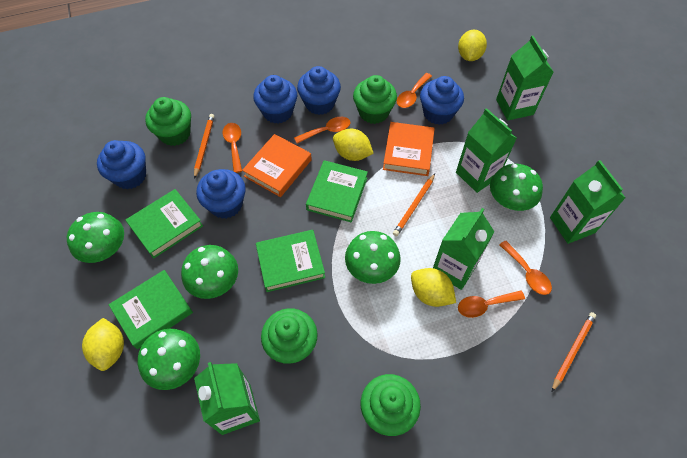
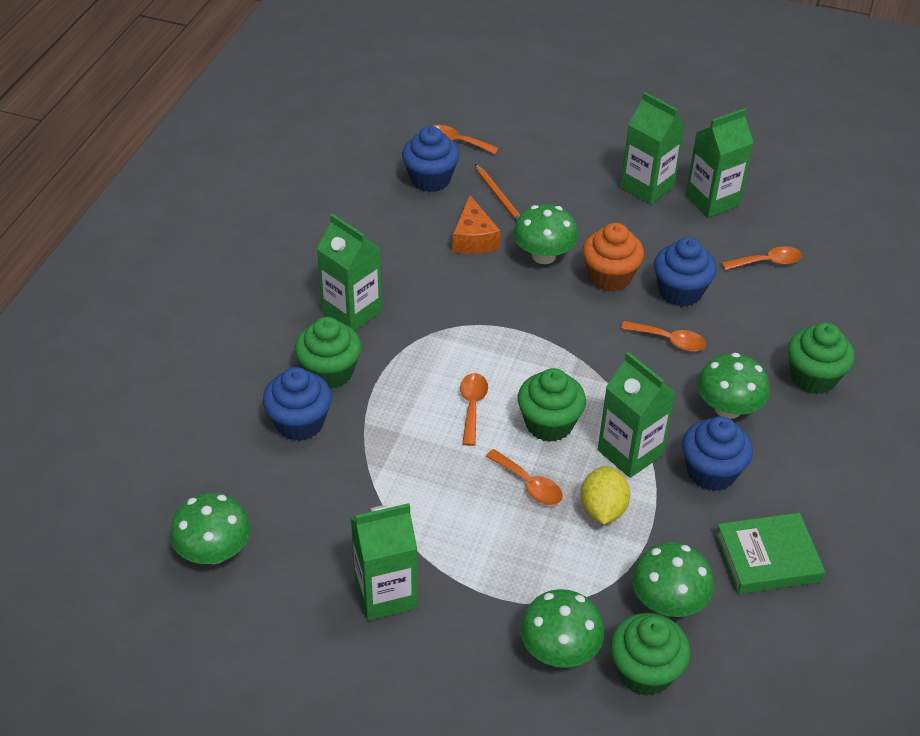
blue cupcake: [97,140,146,189] [196,169,246,219] [253,75,297,124] [297,66,341,115] [420,76,464,125] = 5 -> [263,367,332,441] [402,126,460,192] [654,237,717,307] [682,416,753,491] = 4
green book: [109,270,193,349] [126,189,203,259] [256,230,325,292] [306,160,368,222] = 4 -> [715,513,825,594] = 1
orange book: [242,134,312,197] [383,122,434,176] = 2 -> none = 0
orange cheese: none = 0 -> [452,195,501,254] = 1
orange cupcake: none = 0 -> [582,223,644,292] = 1
orange pencil: [194,114,214,179] [393,174,435,236] [552,312,596,392] = 3 -> [475,164,520,222] = 1
yellow lemon: [82,318,124,371] [333,129,374,161] [411,268,456,307] [458,30,487,61] = 4 -> [580,466,630,524] = 1

